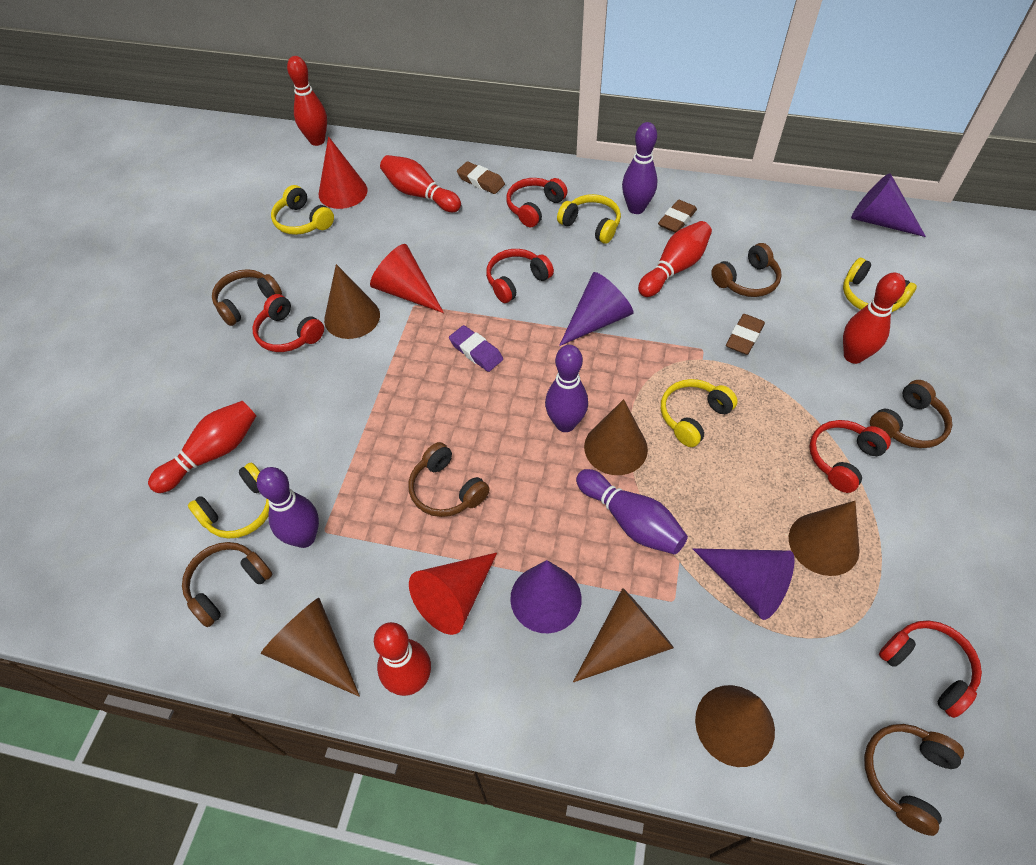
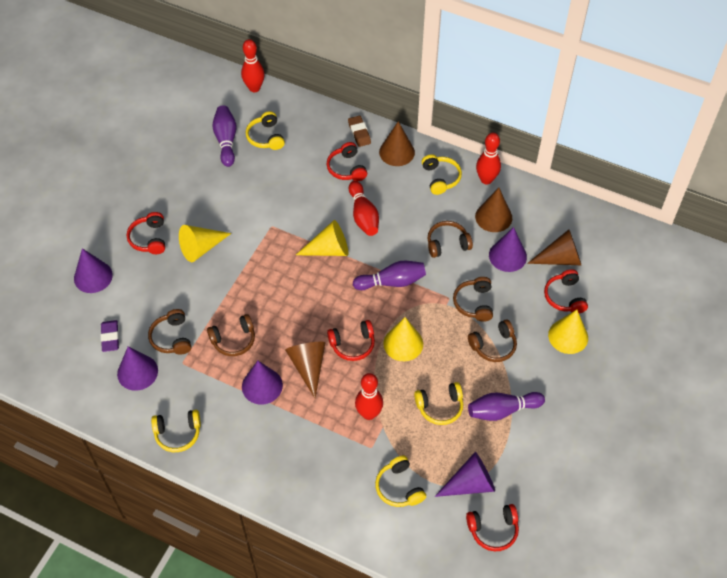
brown cone: [261,598,360,697] [324,264,380,339] [573,588,674,682] [584,399,648,475] [695,685,775,767] [789,501,860,576] = 6 -> [285,342,325,398] [379,121,415,166] [475,188,512,232] [527,229,581,265] = 4
brown eraser: [457,161,505,194] [658,200,697,233] [726,314,765,355] = 3 -> [348,116,371,147] = 1
brown headphones: [182,542,272,627] [212,269,282,326] [409,442,490,517] [711,243,782,297] [864,724,964,836] [870,380,952,448] = 6 -> [148,309,192,355] [207,314,255,356] [427,221,473,258] [453,277,493,322] [468,319,517,362] = 5
purple bowling pin: [257,467,319,548] [545,345,588,432] [576,469,688,555] [622,122,658,214] = 4 -> [212,106,236,167] [353,261,426,290] [468,392,545,421] = 3
purple cone: [510,560,582,633] [559,272,633,346] [693,548,795,620] [851,173,926,237] = 4 -> [74,248,113,293] [117,346,158,391] [242,361,283,405] [434,452,495,497] [489,227,527,272] = 5
red bowling pin: [148,401,256,493] [287,56,327,146] [374,622,431,696] [380,155,461,212] [638,221,712,297] [843,273,906,364] = 6 -> [241,39,265,92] [349,181,379,236] [355,373,383,420] [476,133,501,184] = 4
red cone: [319,136,368,209] [370,244,444,313] [409,553,497,635] = 3 -> none = 0
yellow cone: none = 0 -> [179,225,231,262] [296,220,348,256] [383,317,423,361] [548,310,588,354] = 4

